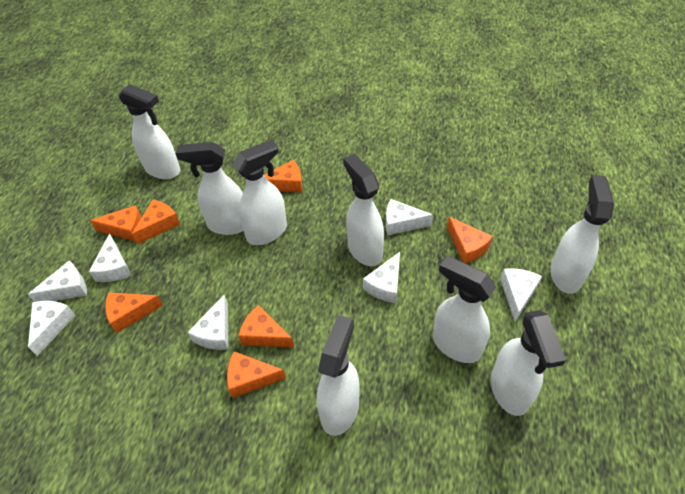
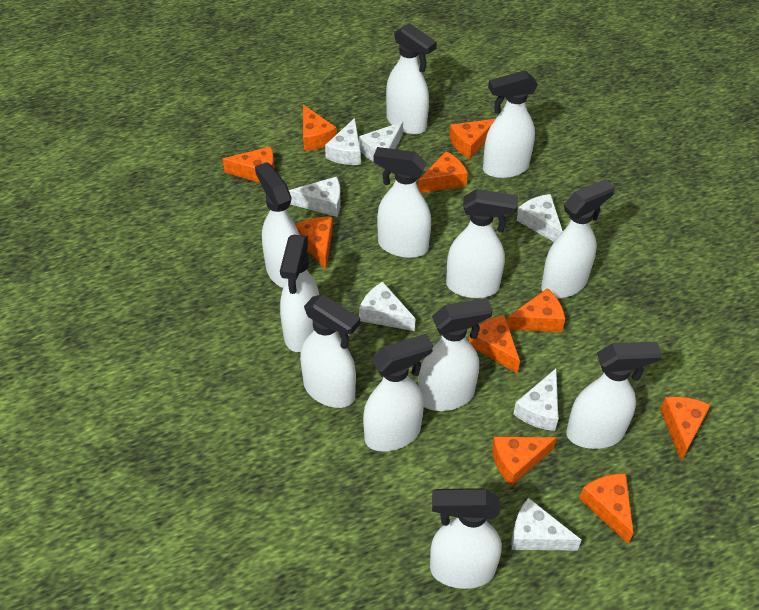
orange cheese: [90,205,141,241] [105,292,163,333] [132,200,180,244] [227,351,286,398] [238,305,294,348] [264,160,302,192] [447,217,493,263] = 7 -> [223,146,275,183] [295,217,333,270] [303,105,337,151] [418,151,468,193] [449,119,495,159] [469,315,520,374] [492,437,557,486] [507,288,565,332] [579,473,633,544] [660,396,711,461] = 10
white spray bottle: [118,84,180,179] [175,142,243,235] [232,140,287,245] [317,315,360,436] [343,154,384,266] [433,256,496,363] [491,310,566,416] [550,175,614,294] = 8 -> [255,162,300,288] [280,235,319,352] [300,294,360,408] [363,334,433,452] [373,147,431,258] [386,23,437,135] [419,298,493,411] [430,488,502,589] [446,189,518,298] [483,70,538,178] [541,179,615,298] [566,341,662,449] = 12

